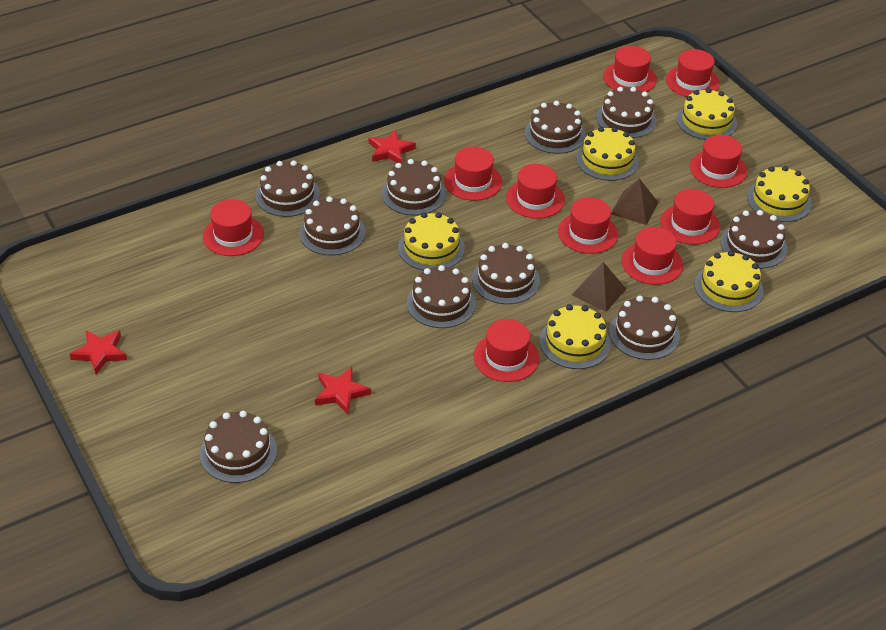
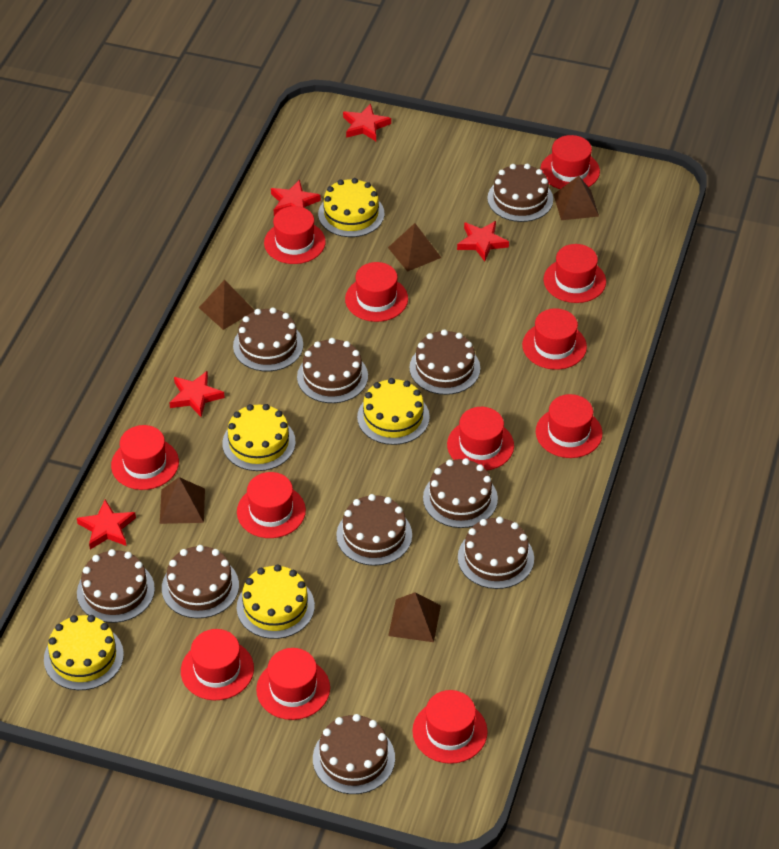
brown pyramid: [572,262,626,312] [611,178,658,225] = 2 -> [160,477,205,524] [199,280,255,330] [388,223,441,272] [388,592,441,642] [554,176,599,220] = 5
red hat: [203,199,264,256] [444,147,502,201] [473,319,539,382] [506,164,565,219] [558,197,618,254] [603,46,657,92] [621,227,683,285] [660,189,720,245] [666,49,720,97] [690,135,747,188] = 10 -> [111,425,179,490] [181,629,254,700] [237,472,306,538] [256,648,330,720] [264,206,326,264] [345,262,408,322] [412,690,488,764] [447,407,514,471] [522,308,587,370] [536,394,602,458] [540,135,600,189] [544,244,606,303] = 12
red star: [70,330,127,374] [315,367,371,415] [369,130,416,163] = 3 -> [77,500,136,549] [169,371,225,417] [271,179,321,216] [343,104,391,141] [457,221,509,262] = 5
yellow cake: [398,212,465,271] [540,304,611,369] [576,127,639,181] [676,88,737,140] [695,251,763,312] [747,166,812,222] = 6 -> [44,615,124,690] [222,404,296,471] [237,564,315,639] [318,178,384,237] [357,378,430,445] = 5

